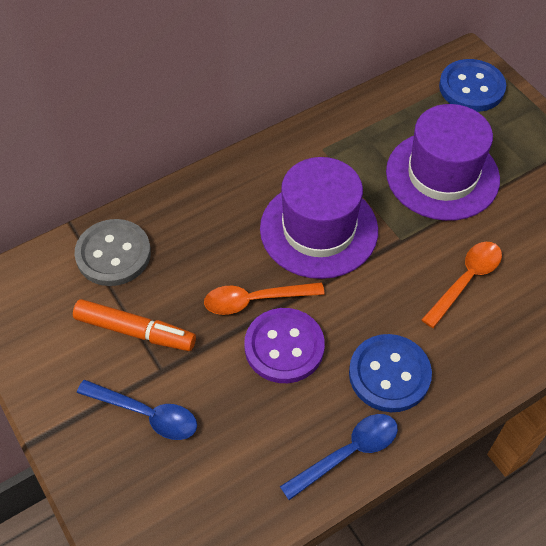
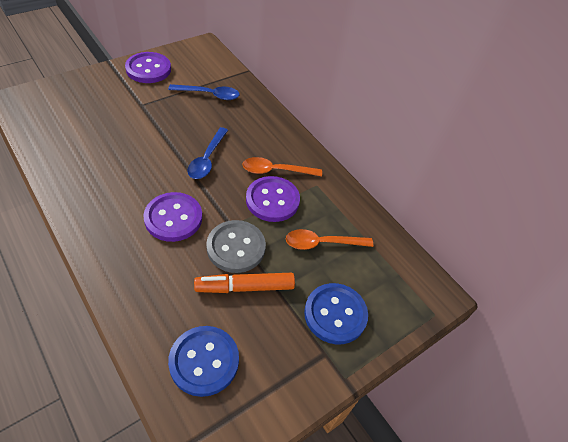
purple button: [244,308,325,383] = 1 -> [125,52,171,83] [143,192,202,242] [246,176,300,222] = 3
purple hat: [260,157,378,279] [386,104,500,221] = 2 -> none = 0

